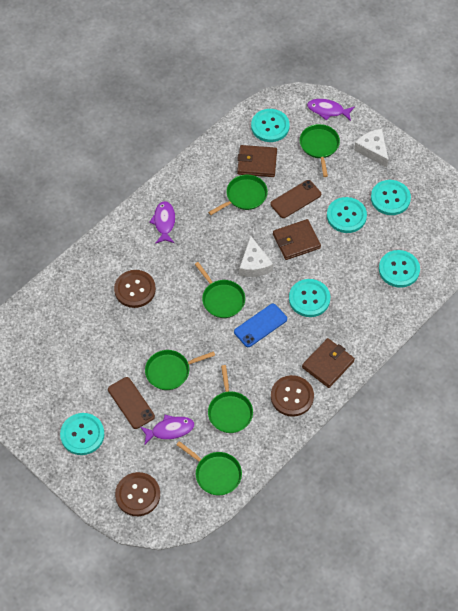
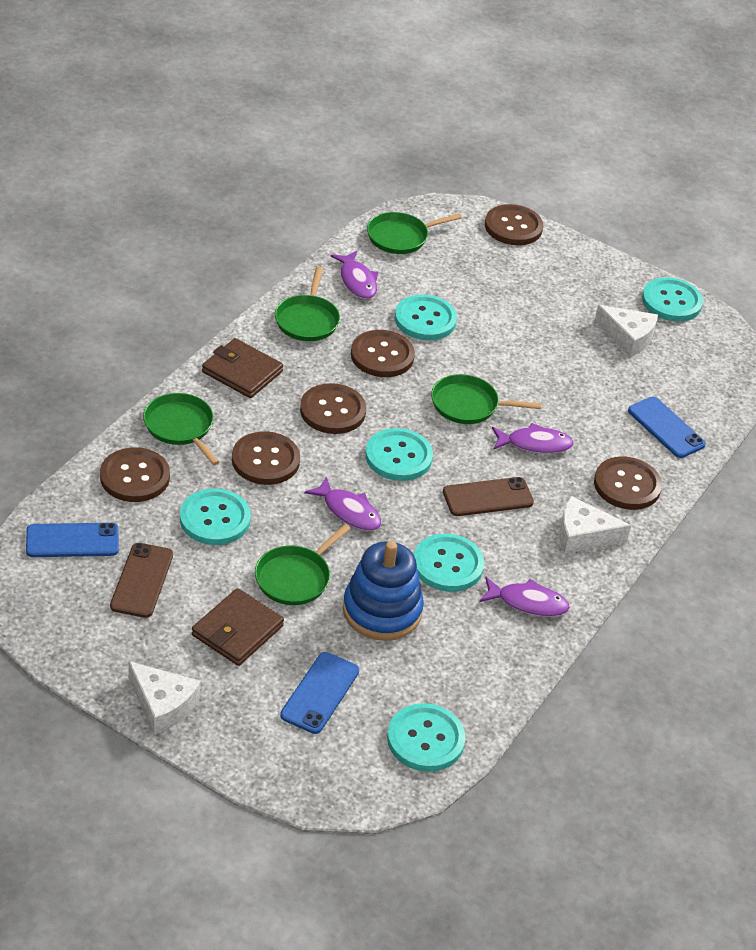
blue phone: [234,304,287,347] = 1 -> [26,523,119,557] [280,652,359,734] [628,397,706,458] = 3
blue stacking toy: none = 0 -> [343,541,424,641] = 1
brown button: [114,270,156,308] [115,472,160,516] [271,375,314,417] = 3 -> [100,447,170,502] [232,431,300,485] [300,383,366,434] [351,330,415,377] [485,204,543,245] [594,457,662,510] = 6
brown wallet: [237,145,277,177] [273,219,321,260] [302,338,355,388] = 3 -> [192,588,284,666] [202,338,283,398] = 2
green pan: [145,350,215,390] [176,441,242,496] [195,262,245,318] [208,175,268,215] [208,365,253,433] [300,124,340,177] = 6 -> [143,393,220,465] [255,524,351,605] [275,267,340,341] [367,212,462,254] [431,374,541,424] = 5
purple fish: [140,415,195,445] [149,201,175,244] [307,99,354,121] = 3 -> [304,476,381,531] [331,251,378,299] [479,577,570,617] [492,423,574,454] = 4
white cheese: [239,236,273,277] [354,129,388,167] = 2 -> [128,661,201,735] [560,496,631,554] [595,305,658,357] = 3

